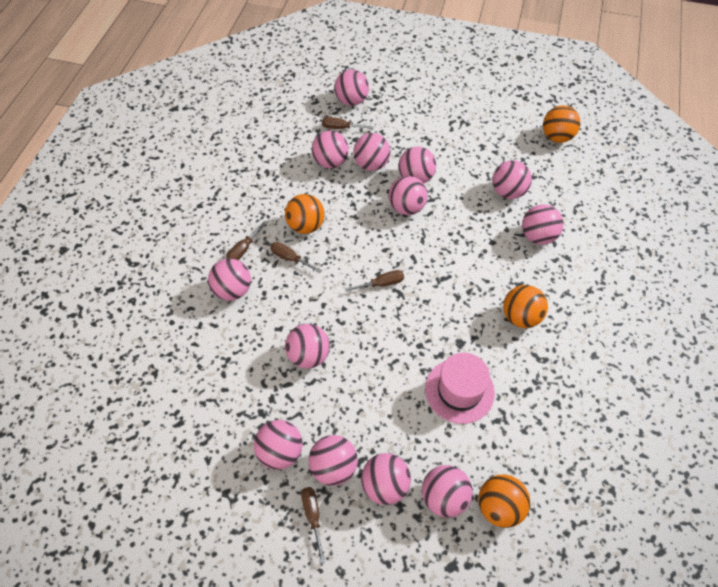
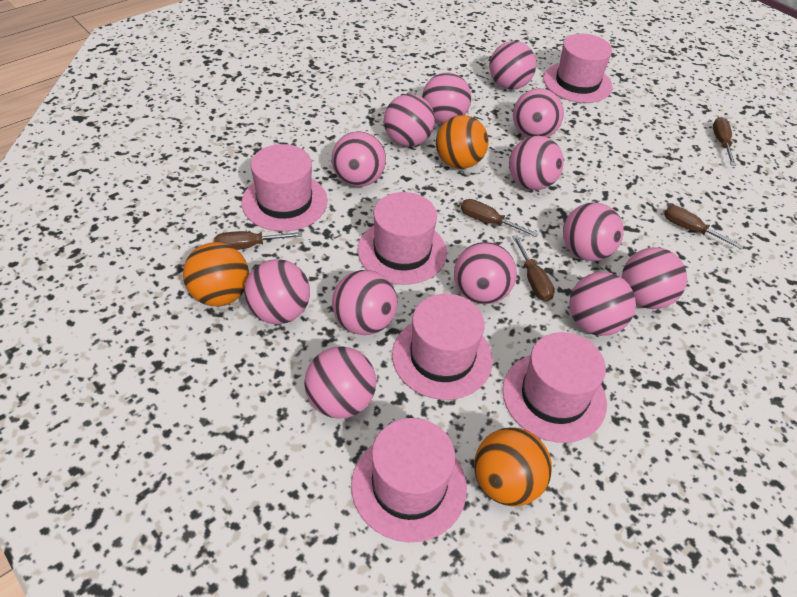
orange ball: [285,194,325,234] [478,475,530,528] [503,285,548,328] [543,106,581,143] = 4 -> [183,242,249,306] [436,115,489,169] [474,427,552,506] = 3
pink hat: [425,353,495,424] = 1 -> [241,144,327,231] [351,418,467,542] [358,192,447,285] [392,294,493,400] [503,332,607,443] [543,34,613,103] = 6

